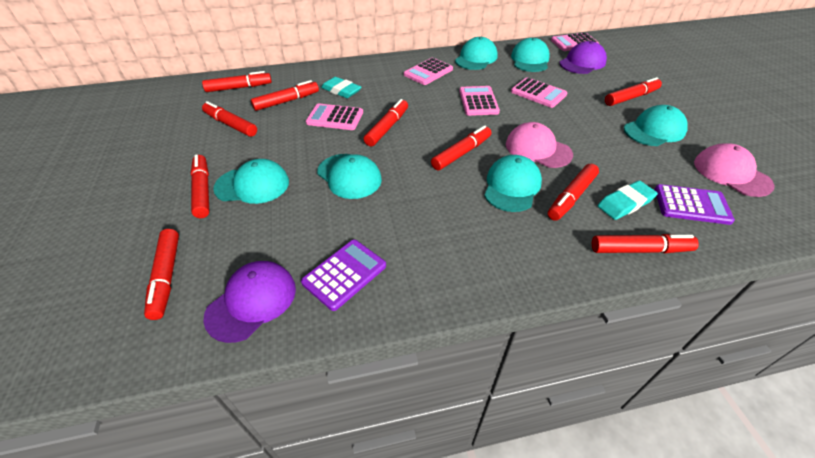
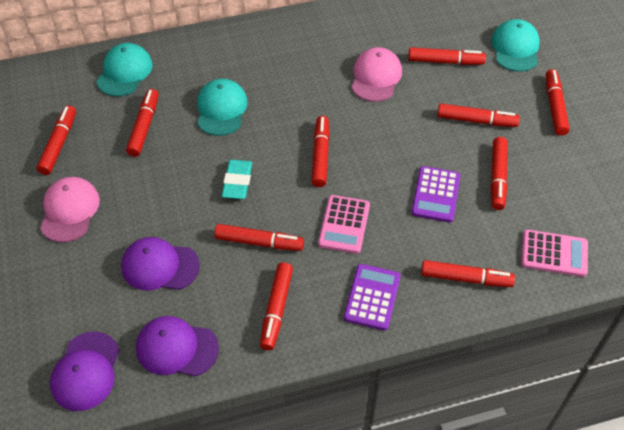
pink calculator: [306,103,363,130] [404,58,453,85] [459,86,500,116] [511,77,567,108] [551,33,599,51] = 5 -> [318,195,370,254] [521,230,588,277] = 2
purple cap: [203,261,296,343] [559,41,607,74] = 2 -> [50,332,120,411] [121,237,200,290] [136,316,219,376] = 3
turquoise cap: [213,159,289,204] [317,154,382,199] [455,37,497,70] [484,155,542,212] [511,38,550,72] [624,105,688,146] = 6 -> [96,43,153,96] [197,78,248,136] [491,19,540,72] = 3
turquoise eraser: [321,77,362,98] [598,181,658,220] = 2 -> [222,160,252,199] = 1

